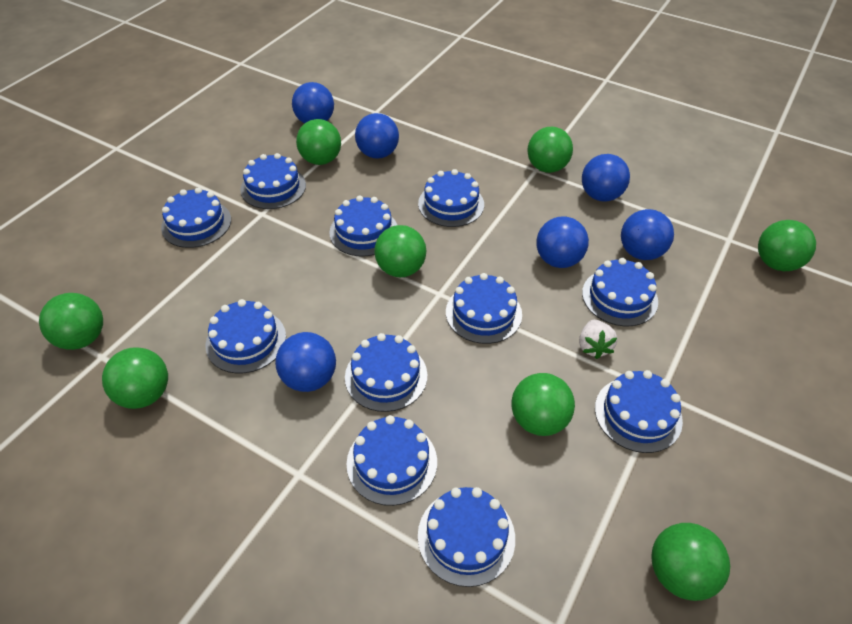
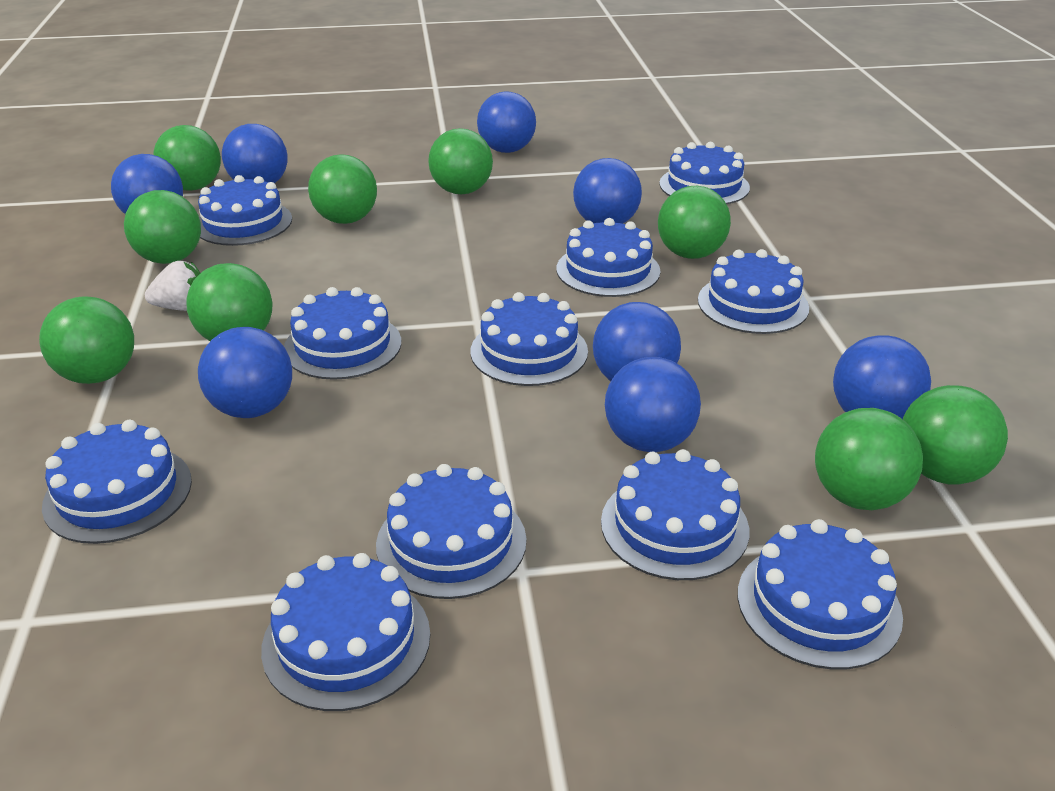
blue ball: [275,332,336,392] [292,82,334,124] [355,113,399,159] [537,216,589,268] [582,154,630,201] [621,209,674,260] = 6 -> [111,154,183,214] [198,327,292,418] [222,124,288,183] [477,91,536,153] [573,158,642,224] [593,302,681,381] [605,357,701,452] [833,335,931,419] = 8
green ball: [39,293,103,350] [102,347,168,409] [296,119,341,165] [374,225,426,277] [512,373,575,436] [527,127,573,173] [651,523,730,601] [758,220,816,271] = 8 -> [39,296,134,384] [124,190,201,264] [153,125,221,191] [186,263,272,341] [308,154,377,224] [428,128,493,194] [658,186,731,259] [815,408,923,510] [903,385,1008,485] = 9

